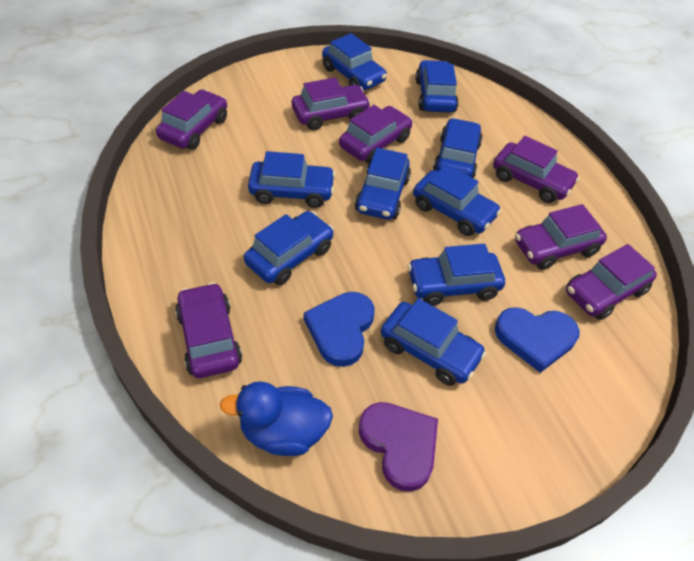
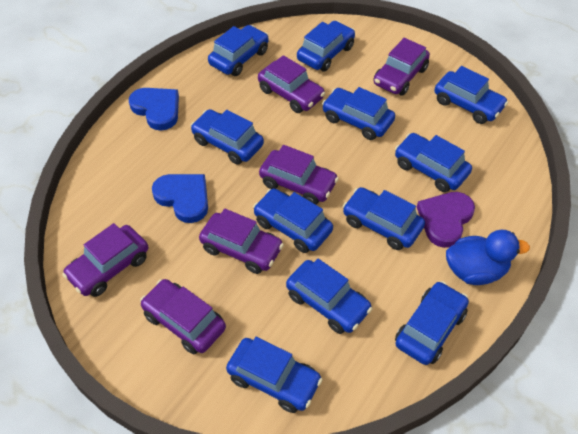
blue car: [244,211,334,285] [248,151,336,208] [322,33,387,90] [355,148,411,220] [381,298,487,386] [407,244,505,306] [413,164,501,236] [415,60,459,112] [433,118,483,178] = 9 -> [190,109,264,165] [208,25,269,76] [226,337,323,413] [253,188,333,253] [286,259,372,334] [297,21,355,72] [322,87,395,140] [342,187,425,250] [395,133,472,192] [395,281,469,365] [434,66,508,124] = 11
purple car: [156,90,227,150] [175,282,242,378] [292,77,371,130] [339,105,413,163] [493,136,580,203] [515,204,607,270] [566,244,657,320] = 7 -> [62,223,148,297] [140,279,226,354] [199,209,284,274] [258,55,325,113] [259,145,339,205] [373,38,430,96] = 6

